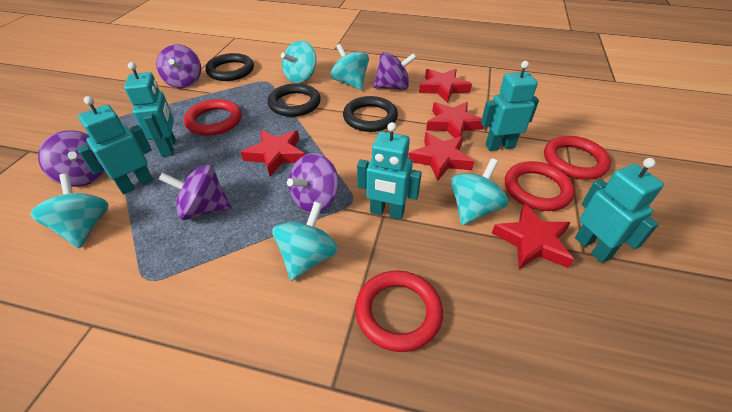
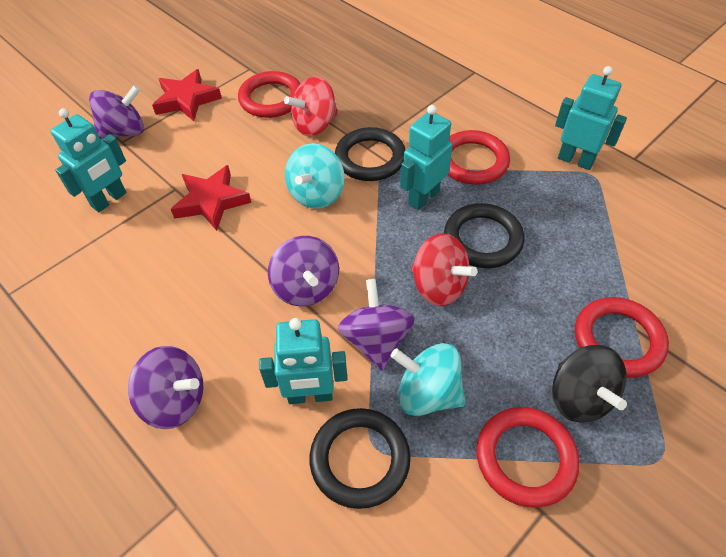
black spinning top: none = 0 -> [552,345,627,422] = 1
purple spinning top: [38,130,105,187] [156,44,201,88] [159,165,232,220] [287,153,339,213] [373,52,417,90] = 5 -> [89,85,144,139] [128,346,203,429] [268,236,339,306] [338,279,415,371] = 4
red spinning top: none = 0 -> [284,76,338,136] [411,233,477,306] = 2
red star: [241,130,305,176] [408,132,474,181] [419,69,472,103] [426,102,484,138] [492,203,574,269] = 5 -> [152,69,222,121] [171,165,251,231] = 2
turquoise robot: [77,96,154,195] [124,62,176,157] [357,122,422,220] [481,61,539,151] [575,158,664,263] = 5 -> [51,108,127,212] [259,318,347,404] [400,105,453,210] [555,66,627,170] = 4
turquoise spinning top: [30,174,109,248] [272,202,338,281] [281,40,316,83] [331,44,369,90] [451,159,509,226] = 5 -> [285,143,345,209] [391,343,466,416] = 2

